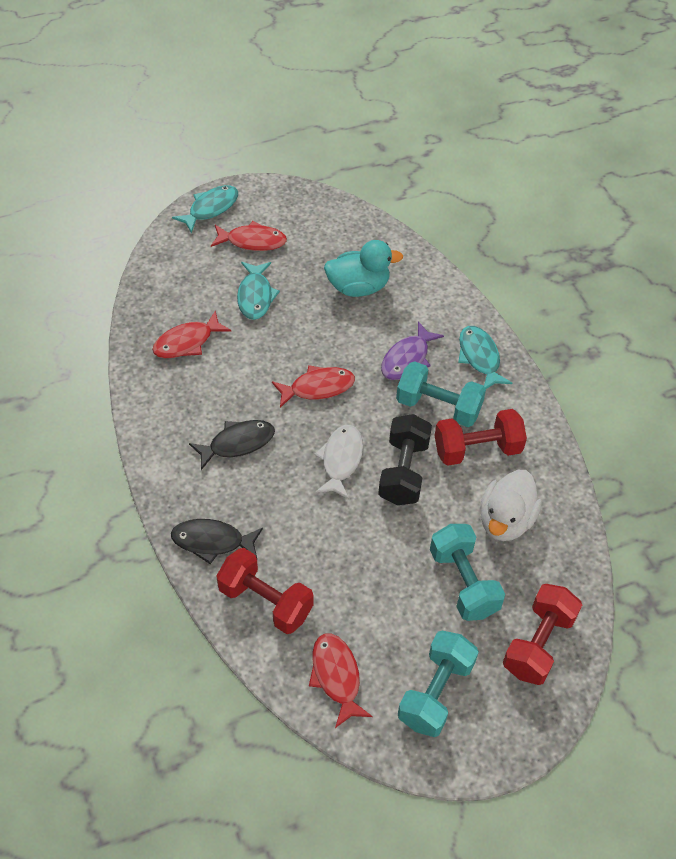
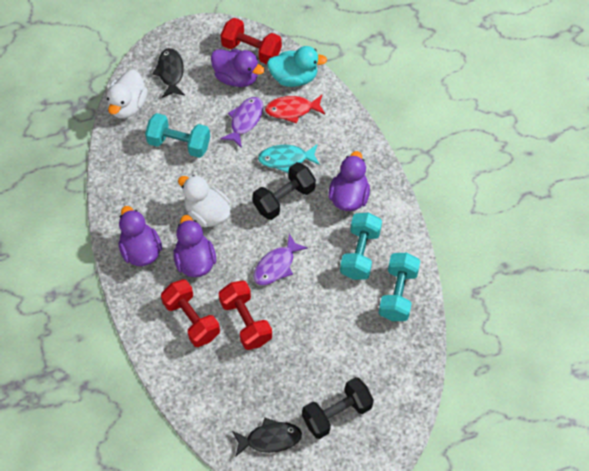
black dumbbell: [378,414,432,505] = 1 -> [252,162,316,220] [302,377,374,439] = 2
purple duck: none = 0 -> [118,206,162,266] [173,215,216,277] [211,49,265,87] [328,151,370,211] = 4
purple fish: [381,321,444,380] = 1 -> [221,97,263,148] [253,234,308,285] = 2
red fish: [152,311,231,358] [211,221,287,251] [272,365,355,408] [309,633,372,728] = 4 -> [265,95,325,124] = 1
turquoise fish: [172,185,238,233] [237,262,280,320] [458,326,512,389] = 3 -> [258,145,320,173] = 1
white duck: [480,470,542,541] = 1 -> [107,70,148,119] [178,175,231,228] = 2
white fish: [314,425,363,499] = 1 -> none = 0

